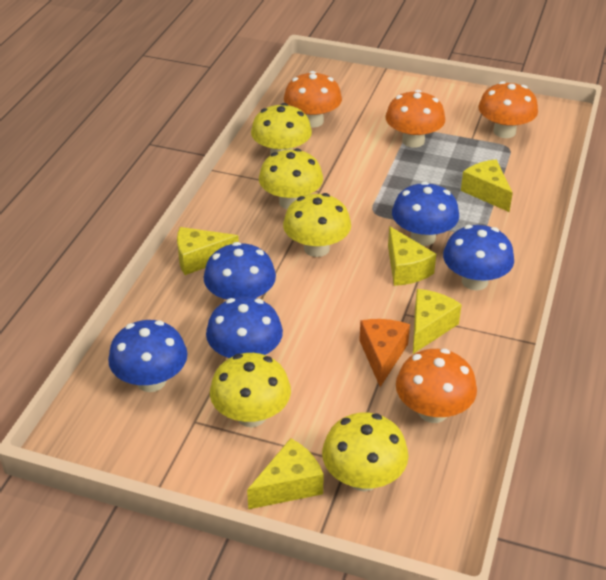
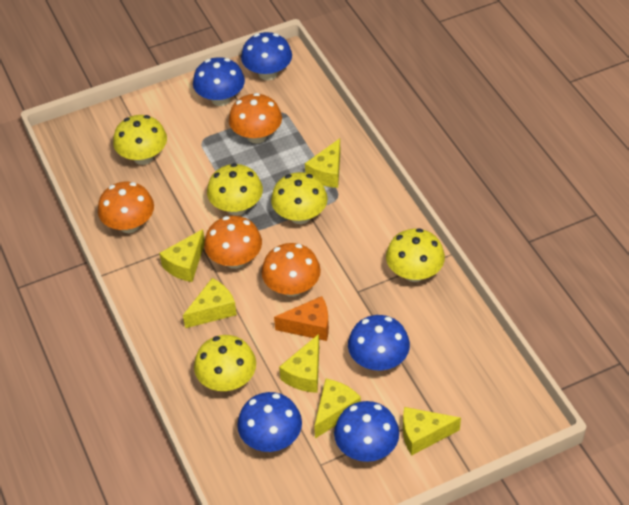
yellow cheese: [177,227,239,275] [247,438,324,509] [388,226,436,286] [413,289,462,354] [461,159,513,212] = 5 -> [159,229,205,282] [183,278,237,328] [279,334,319,393] [305,138,340,188] [314,379,361,438] [403,407,461,456] = 6

